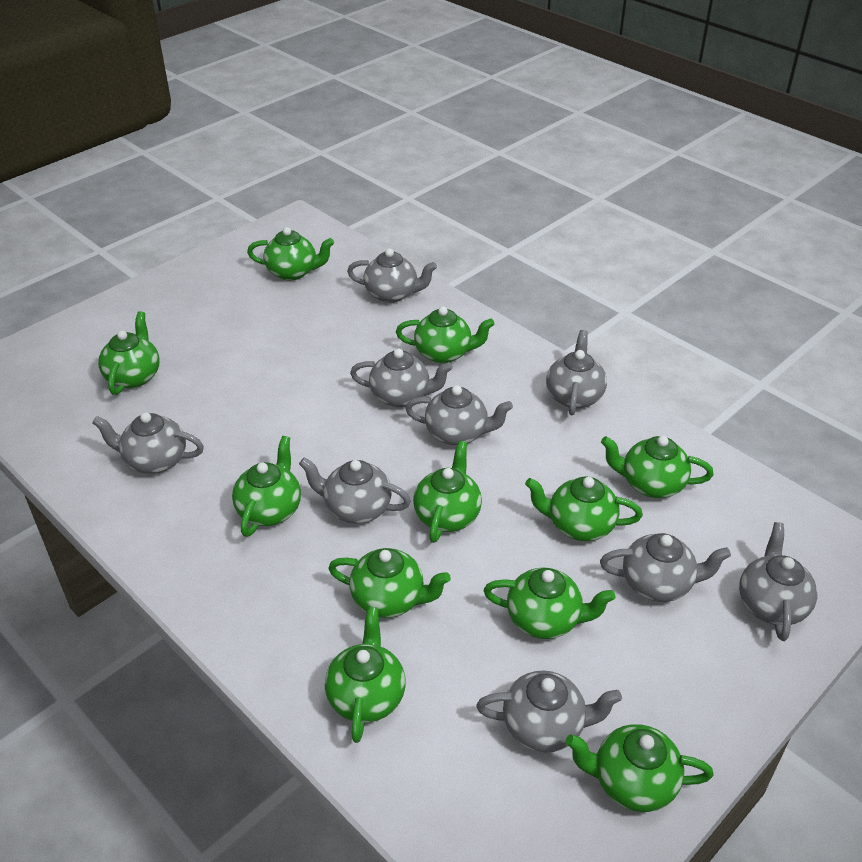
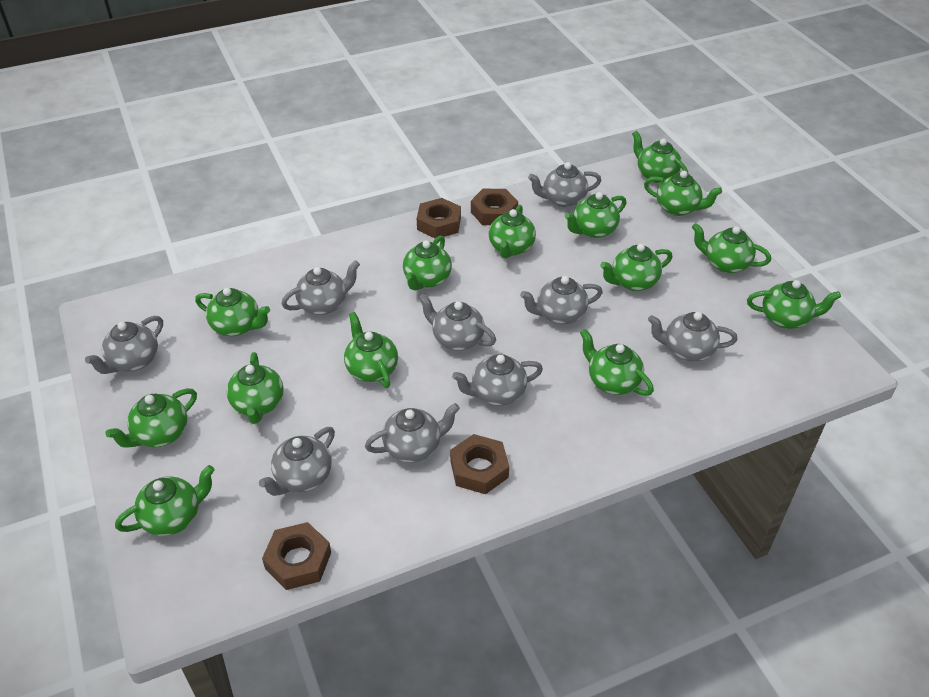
brown nut: none = 0 -> [262,522,331,590] [417,198,461,239] [450,434,509,494] [471,189,518,225] = 4
green teapot: [98,311,160,395] [232,436,301,537] [247,227,334,281] [325,607,406,743] [328,548,451,618] [396,306,495,363] [413,441,482,543] [483,568,615,639] [525,477,643,541] [566,724,714,812] [601,436,714,498] = 11 -> [105,388,197,448] [115,465,215,536] [195,288,270,336] [227,352,284,424] [344,312,398,388] [403,235,452,291] [489,205,536,258] [565,192,626,238] [580,329,654,396] [600,244,672,291] [632,131,688,183] [644,171,722,216] [692,223,771,273] [747,280,841,329] = 14

